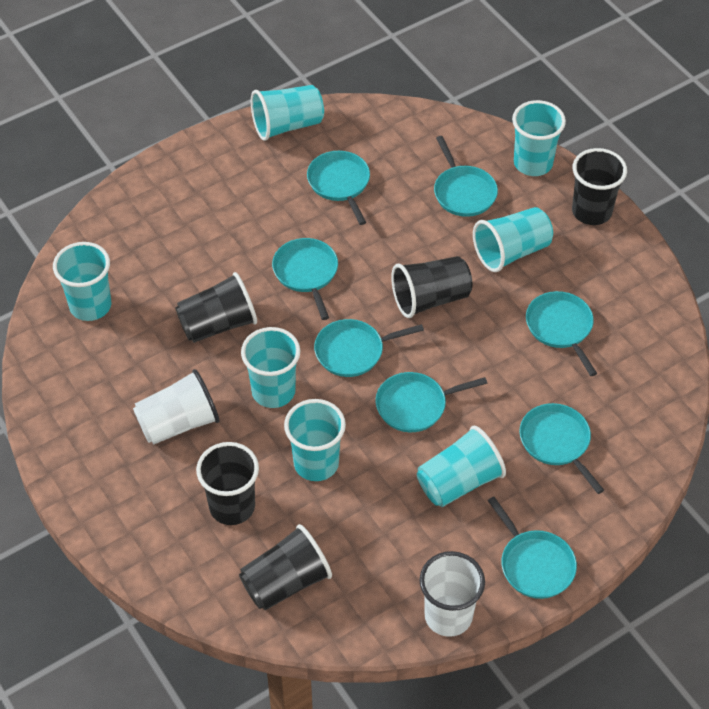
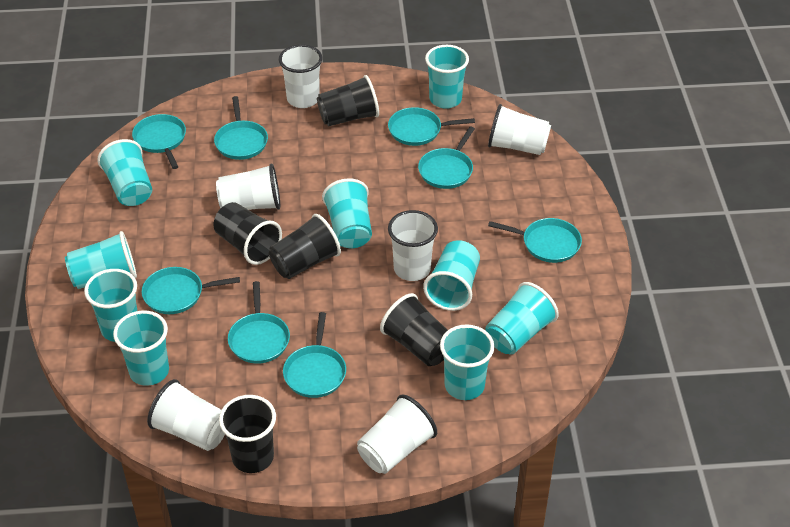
turquoise cup: [53,242,111,321] [241,327,300,408] [251,85,324,141] [284,399,346,481] [417,426,506,507] [473,207,553,272] [512,100,566,176] = 7 -> [65,231,137,289] [84,269,137,342] [97,139,152,206] [113,311,169,386] [322,178,372,248] [423,240,480,311] [425,45,469,109] [440,324,495,400] [486,282,559,355] = 9
white cup: [133,369,219,445] [419,551,485,637] = 2 -> [147,379,225,451] [216,163,280,210] [279,44,323,108] [357,394,437,474] [388,210,438,281] [488,104,551,155] = 6

